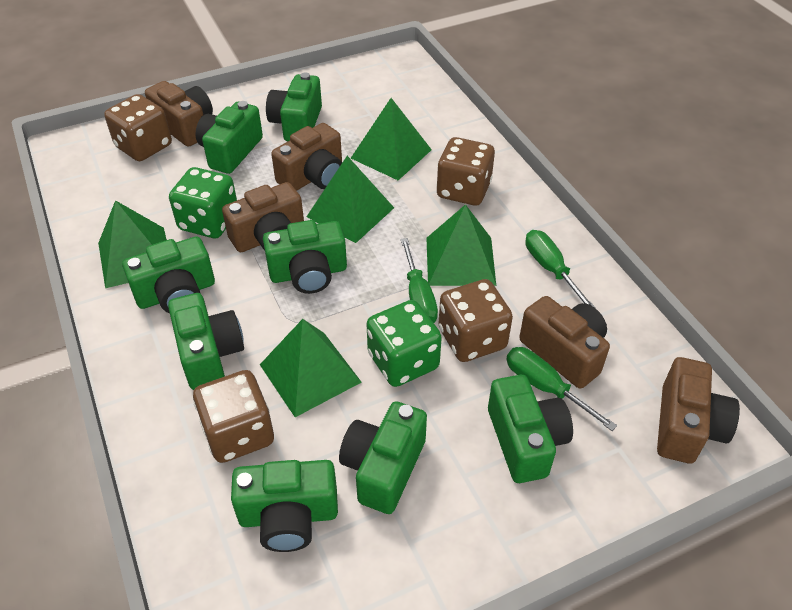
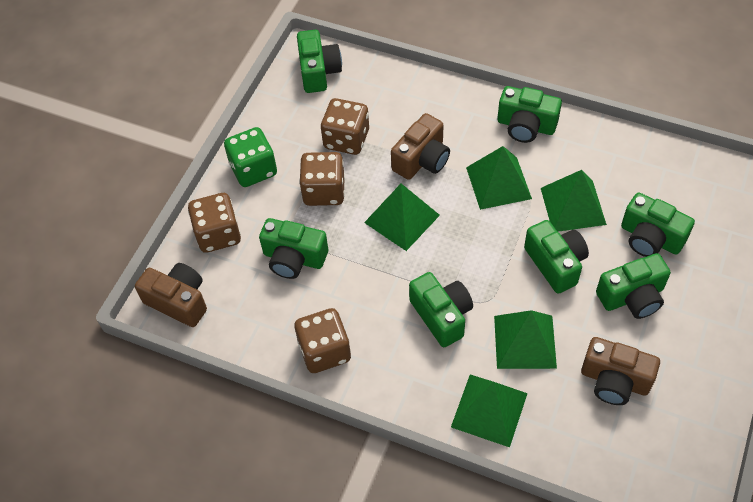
brown camera: [145,81,213,147] [222,182,304,252] [271,123,342,191] [519,296,610,389] [657,357,740,464] = 5 -> [135,263,207,327] [391,113,450,180] [581,337,660,405] = 3
green camera: [122,236,215,313] [168,293,244,390] [196,101,263,174] [231,460,338,552] [263,220,347,294] [266,72,322,141] [339,401,427,514] [488,375,573,483] = 8 -> [259,218,328,279] [297,30,342,93] [409,272,473,347] [497,86,562,143] [524,220,589,294] [596,253,671,319] [621,193,695,257] = 7
green dice: [169,167,237,238] [367,300,442,387] = 2 -> [224,127,277,187] = 1
green screwdriver: [401,238,438,323] [506,347,617,431] [525,230,595,308] = 3 -> none = 0

